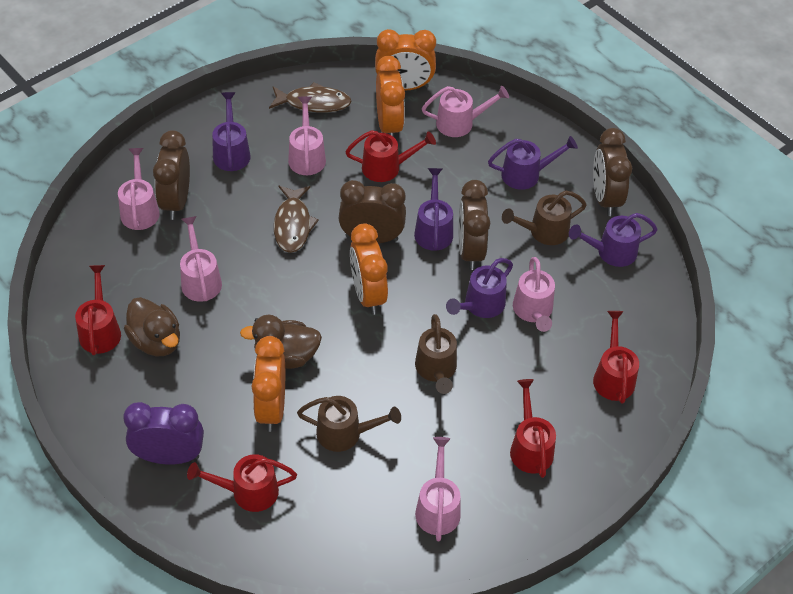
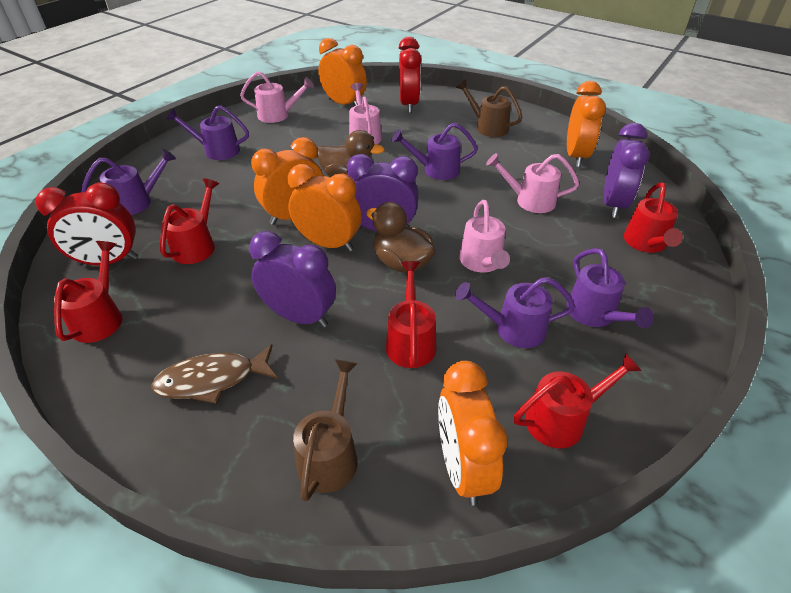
brown clock: [153,130,190,220] [339,180,406,243] [459,180,490,270] [593,128,632,216] = 4 -> none = 0
brown fish: [269,82,352,113] [274,186,319,253] = 2 -> [151,344,278,404] = 1
brown watering can: [297,396,401,452] [415,314,457,394] [502,190,587,245] = 3 -> [293,360,358,501] [456,80,523,137] = 2
orange clock: [252,336,285,432] [350,223,388,315] [375,29,436,90] [376,56,405,137] = 4 -> [251,137,323,225] [288,164,361,252] [318,38,367,106] [438,361,507,506] [567,81,606,167] = 5
pink watering can: [118,148,160,230] [180,216,222,302] [288,96,326,175] [415,437,461,541] [422,86,509,137] [513,257,555,332] = 6 -> [240,71,314,123] [349,83,382,144] [459,200,510,273] [486,153,579,213] = 4
purple clock: [123,402,204,465] = 1 -> [249,231,336,327] [347,154,419,231] [603,123,650,218] = 3
red clock: none = 0 -> [35,183,138,266] [399,37,422,113] = 2

